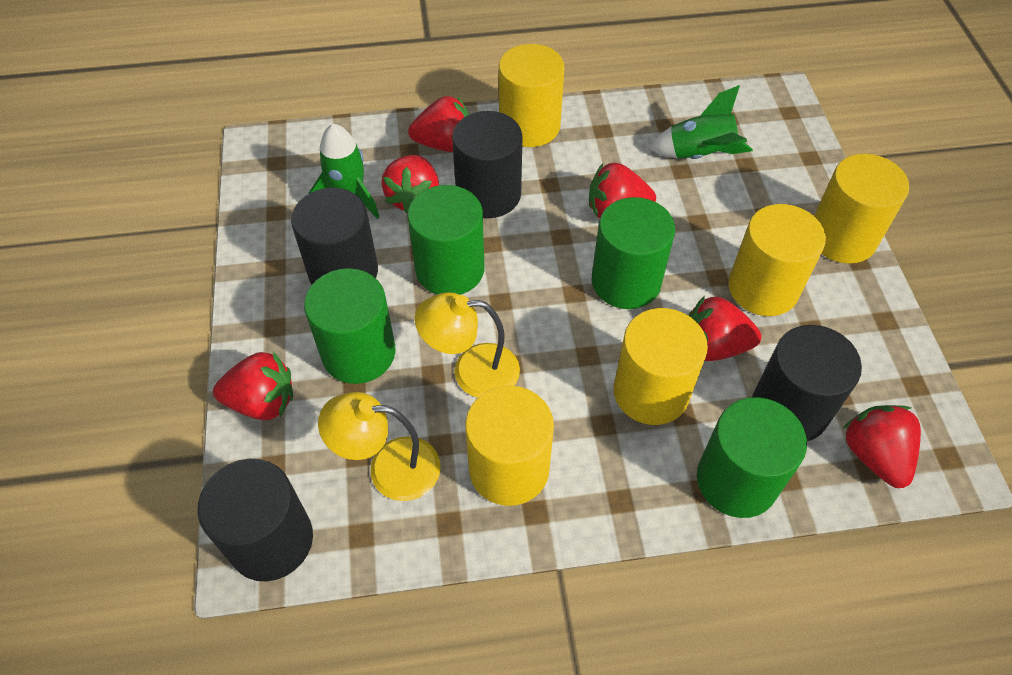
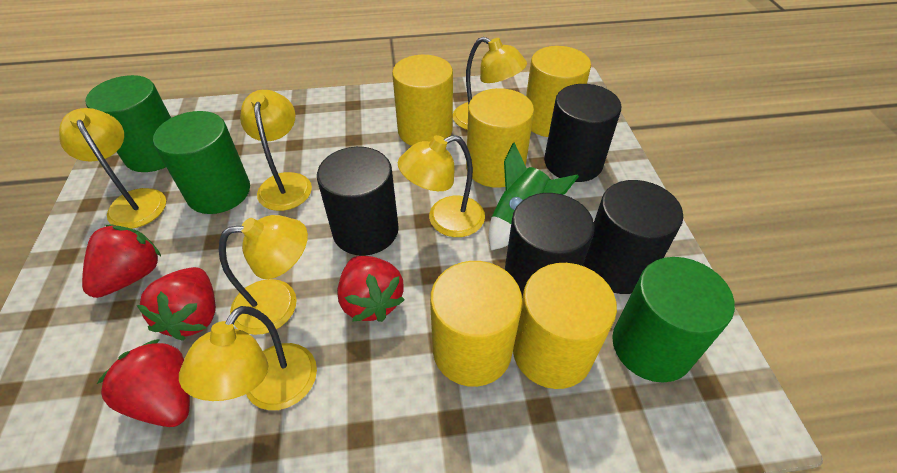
green cylinder: [304,268,396,384] [407,185,485,295] [592,197,675,309] [697,397,807,518] = 4 -> [85,75,171,172] [153,111,250,214] [612,257,735,382] = 3
green rocket: [309,124,379,219] [649,85,753,159] = 2 -> [488,142,579,250] = 1
red strawberry: [213,352,293,420] [381,155,439,214] [408,96,469,152] [589,163,656,218] [688,296,761,361] [843,405,921,488] = 6 -> [82,225,161,298] [97,339,190,427] [137,267,216,341] [337,256,405,322] = 4
yellow lamp: [318,392,441,501] [415,292,520,398] = 2 -> [59,108,166,229] [179,306,317,410] [219,215,308,335] [240,90,312,211] [398,135,485,237] [453,37,527,130] = 6

